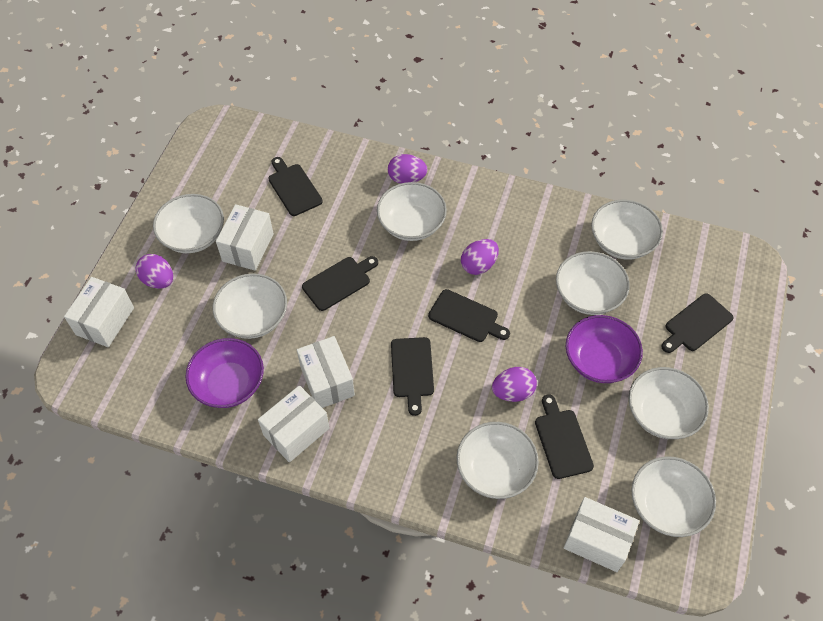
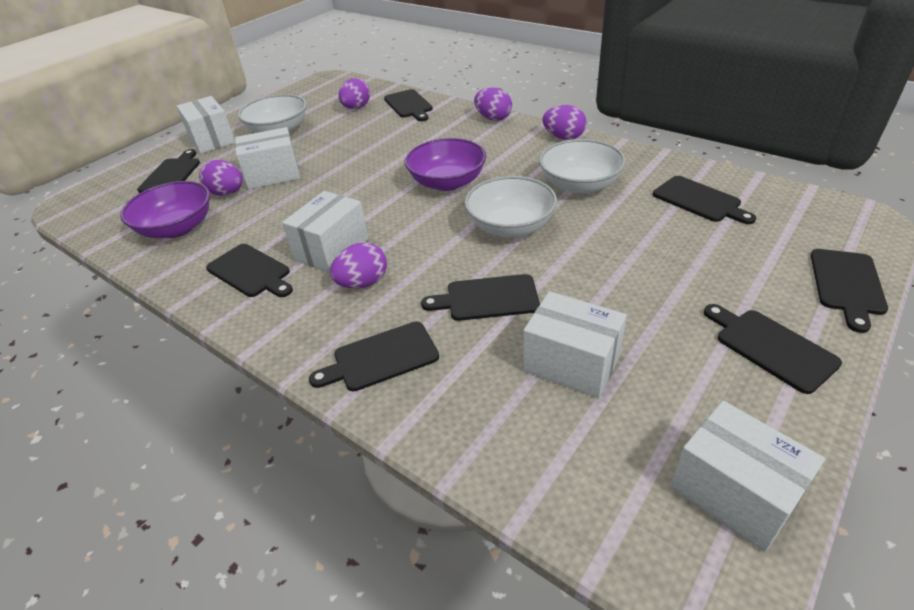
black cutting board: [268,157,323,216] [302,256,378,311] [391,337,434,416] [428,289,510,342] [535,394,594,479] [661,293,733,353] = 6 -> [137,149,200,193] [206,244,293,297] [309,321,439,391] [384,89,433,121] [421,274,540,321] [653,176,756,224] [704,304,842,394] [811,249,888,333] = 8
purple egg: [135,254,173,289] [388,154,427,184] [461,239,499,275] [492,367,537,402] = 4 -> [199,160,243,196] [330,242,387,288] [339,78,370,109] [474,87,512,121] [542,105,587,140] = 5
white bowl: [153,194,224,253] [213,273,287,339] [377,182,447,241] [456,422,539,499] [556,251,630,315] [591,200,663,260] [629,367,709,439] [631,456,716,537] = 8 -> [238,94,307,133] [465,176,557,237] [539,139,626,194] = 3

